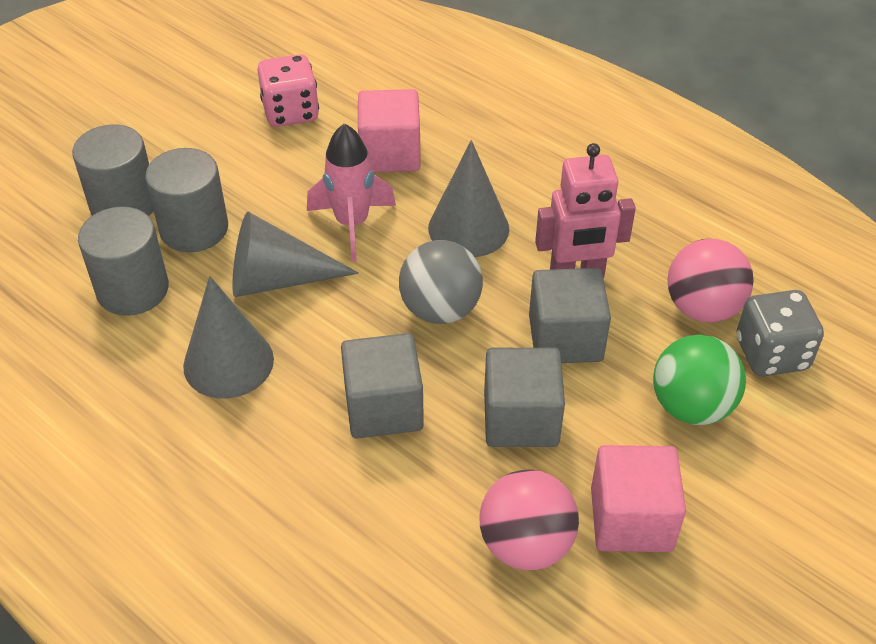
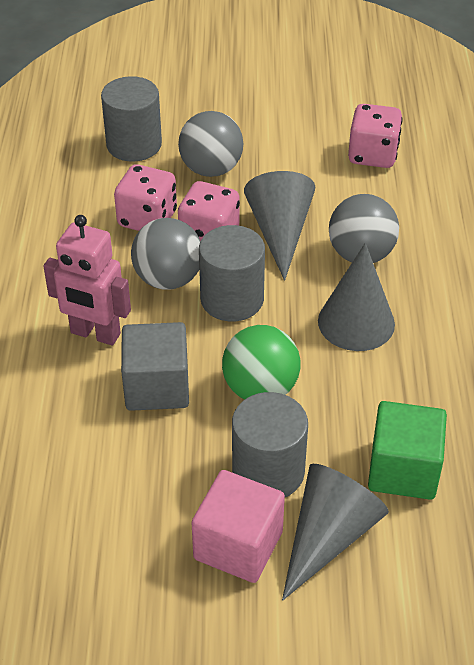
green cube: none = 0 -> [368,401,447,500] = 1
grey ball: [399,240,483,324] = 1 -> [131,218,201,290] [178,111,243,177] [329,194,399,263] = 3
grey cube: [341,333,424,439] [484,348,565,447] [529,268,611,363] = 3 -> [121,322,189,411] = 1
grey dice: [737,290,824,376] = 1 -> none = 0
pink ball: [479,469,579,570] [667,239,754,323] = 2 -> none = 0
pink cube: [358,89,421,172] [591,445,686,552] = 2 -> [192,470,285,583] = 1
pink dice: [257,54,319,127] = 1 -> [114,164,177,231] [178,181,240,241] [348,104,403,168] = 3
pink rocket: [307,123,396,261] = 1 -> none = 0

